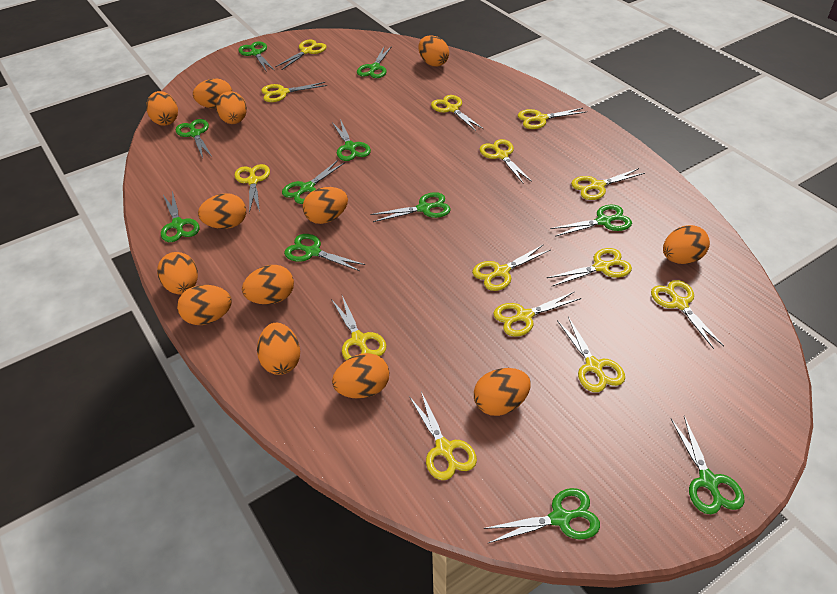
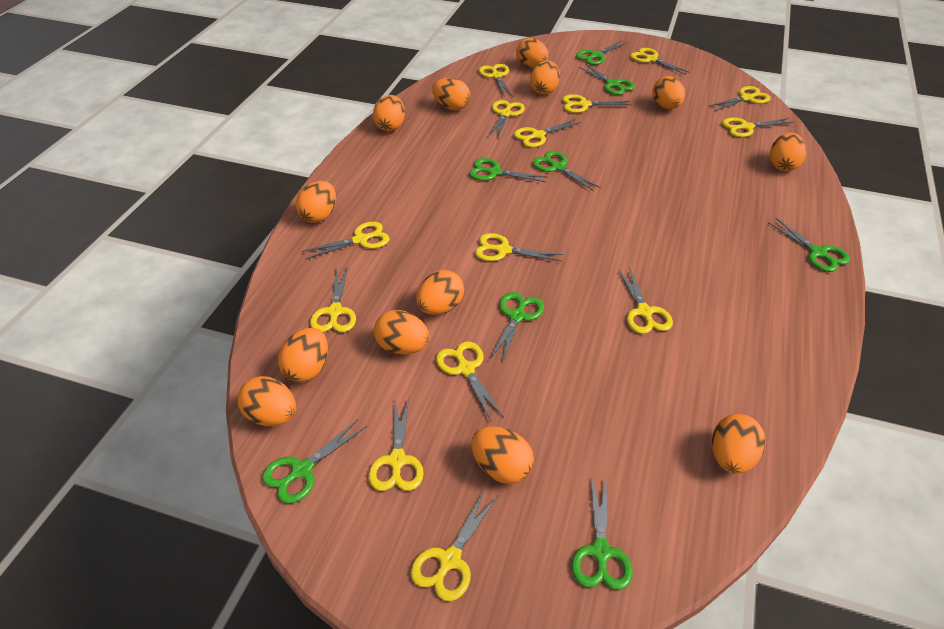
green scissors: [161,191,200,242] [176,119,212,158] [238,41,275,72] [282,160,344,204] [284,234,365,271] [332,119,371,161] [357,46,392,78] [370,192,451,222] [483,488,600,543] [551,205,632,236] [671,416,745,514] = 11 -> [262,419,367,503] [469,158,548,182] [490,292,544,363] [533,151,601,191] [571,477,633,590] [576,41,626,65] [579,64,635,95] [768,218,850,272] = 8

